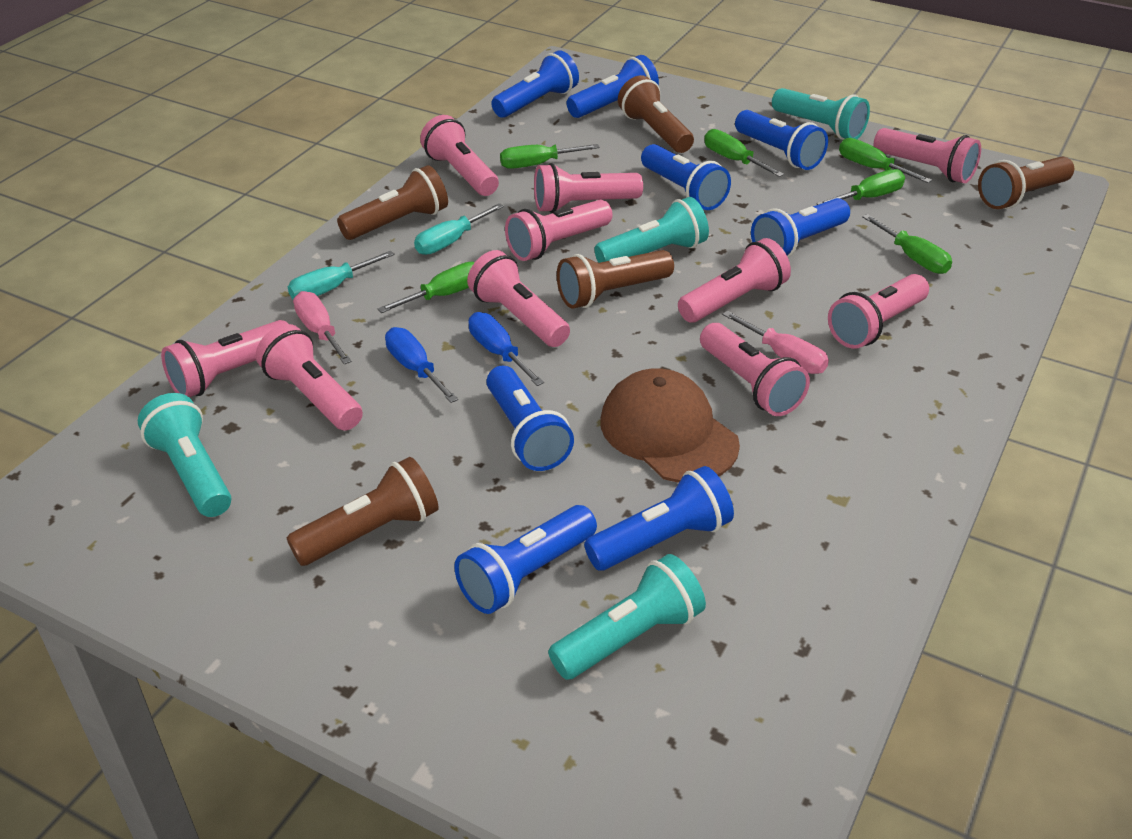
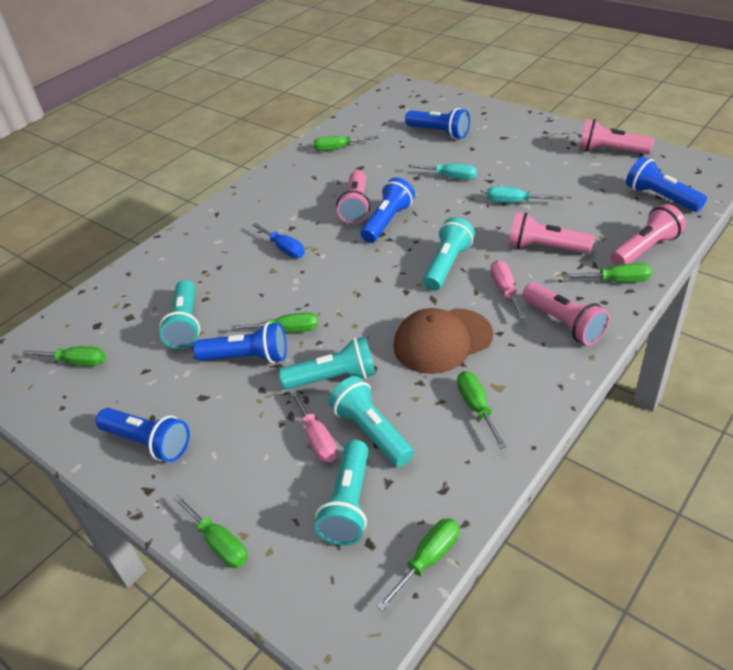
blue flashlight: [454,505,597,614] [487,366,574,471] [491,50,579,118] [567,55,659,118] [584,466,734,571] [641,144,731,210] [735,110,828,170] [751,198,850,258] = 8 -> [96,408,190,462] [193,322,287,363] [361,177,415,243] [405,108,470,139] [626,157,707,212] = 5
blue screwdriver: [385,327,458,403] [469,312,544,386] = 2 -> [252,223,305,258] = 1
brown flashlight: [287,457,439,566] [337,165,448,240] [557,250,674,308] [618,75,694,153] [978,156,1074,209] = 5 -> none = 0
green screwdriver: [377,262,475,313] [500,144,600,169] [704,129,784,177] [817,169,905,205] [839,138,932,183] [862,214,952,274] = 6 -> [22,346,106,366] [173,495,248,568] [231,312,318,332] [314,136,378,151] [376,518,459,612] [457,371,507,449] [563,263,652,282] = 7
pink flashlight: [161,320,288,397] [256,324,363,431] [420,115,499,196] [467,250,570,347] [505,200,612,261] [534,163,643,213] [678,238,791,323] [700,323,810,416] [828,274,929,349] [874,128,981,184] = 10 -> [337,171,370,224] [509,212,595,254] [523,282,610,345] [579,119,654,154] [610,204,686,265] = 5
turquoise flashlight: [138,393,231,517] [548,554,706,680] [594,197,709,263] [772,88,870,140] = 4 -> [159,280,200,349] [279,336,376,390] [315,440,369,546] [328,376,414,467] [423,217,475,291] = 5

